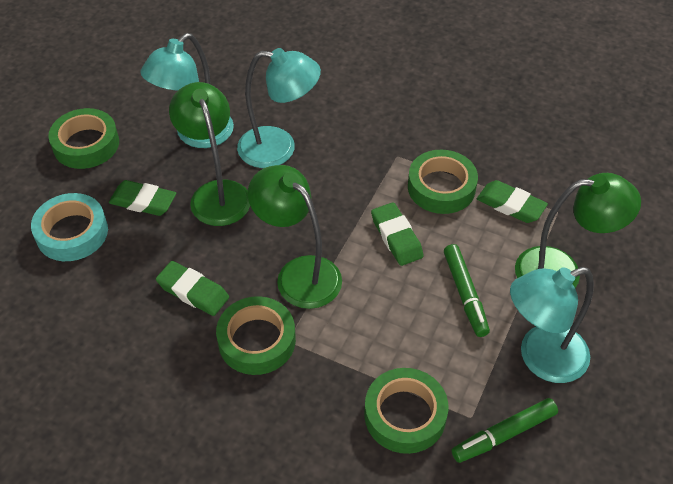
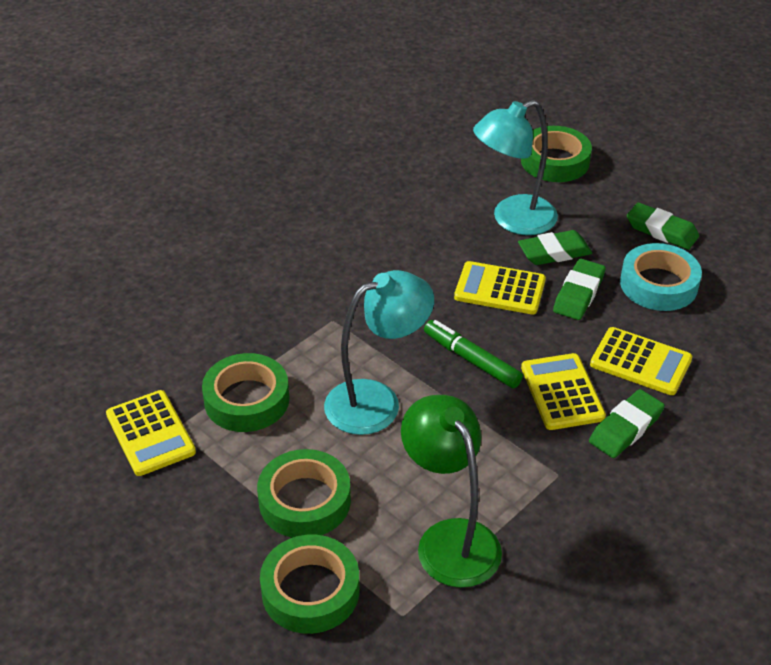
green lamp: [169,82,250,226] [248,165,342,309] [515,173,641,288] = 3 -> [401,395,502,588] = 1
green marker: [444,244,490,337] [452,398,558,463] = 2 -> [424,320,523,388] = 1
turquoise lamp: [140,33,234,148] [237,48,321,168] [510,267,594,383] = 3 -> [324,270,434,435] [473,100,558,235] = 2
yellow calculator: none = 0 -> [106,390,196,476] [454,261,546,315] [521,353,606,430] [590,327,692,395] = 4

